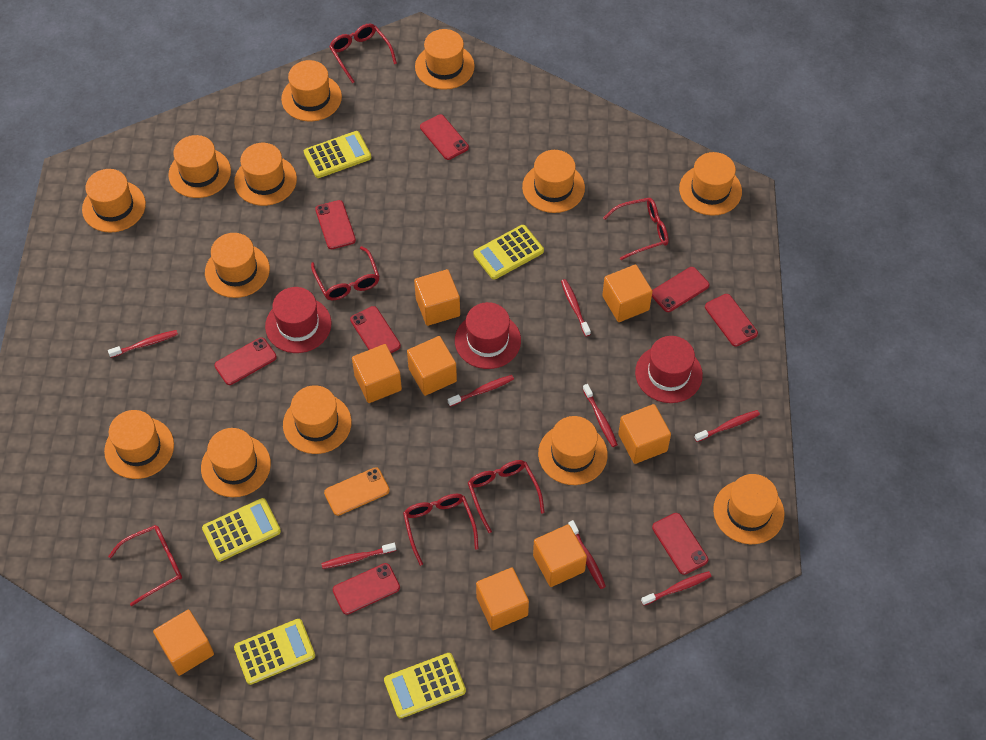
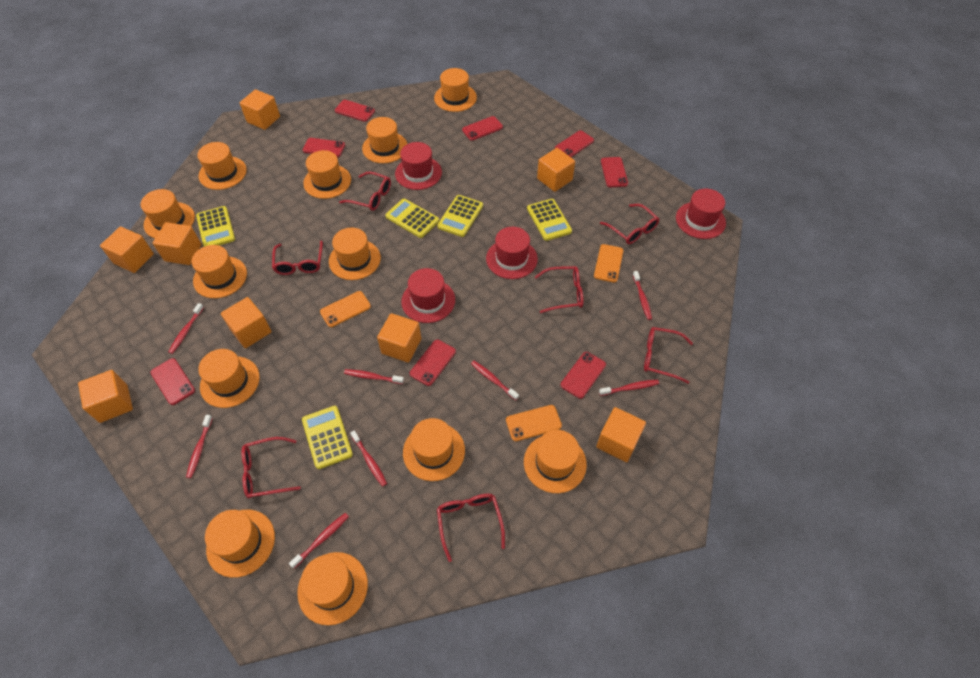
orange hat: [82,169,146,233] [104,410,174,479] [168,135,231,198] [201,428,271,497] [205,233,270,298] [234,143,297,206] [281,60,342,121] [283,385,352,454] [415,29,475,90] [522,150,585,213] [538,416,608,485] [679,152,742,216] [713,474,784,544] = 13 -> [140,189,195,238] [192,245,247,298] [197,142,247,190] [198,349,260,408] [205,510,275,578] [297,552,368,625] [303,150,351,199] [329,227,381,280] [362,117,407,163] [403,418,465,481] [434,68,477,112] [524,430,587,493] = 12
orange phone: [324,467,390,516] = 1 -> [320,291,371,327] [506,405,562,441] [594,244,623,283] = 3
red glasses: [108,525,182,606] [311,246,380,300] [329,24,397,84] [403,494,479,566] [468,460,545,533] [603,198,669,260] = 6 -> [241,437,301,498] [272,240,323,275] [339,171,391,211] [437,494,505,562] [535,266,584,313] [600,204,659,244] [644,327,693,384] = 7
red hat: [265,287,331,353] [455,302,521,369] [635,336,703,403] = 3 -> [395,142,442,190] [401,268,455,323] [486,227,538,279] [676,189,726,239] = 4

